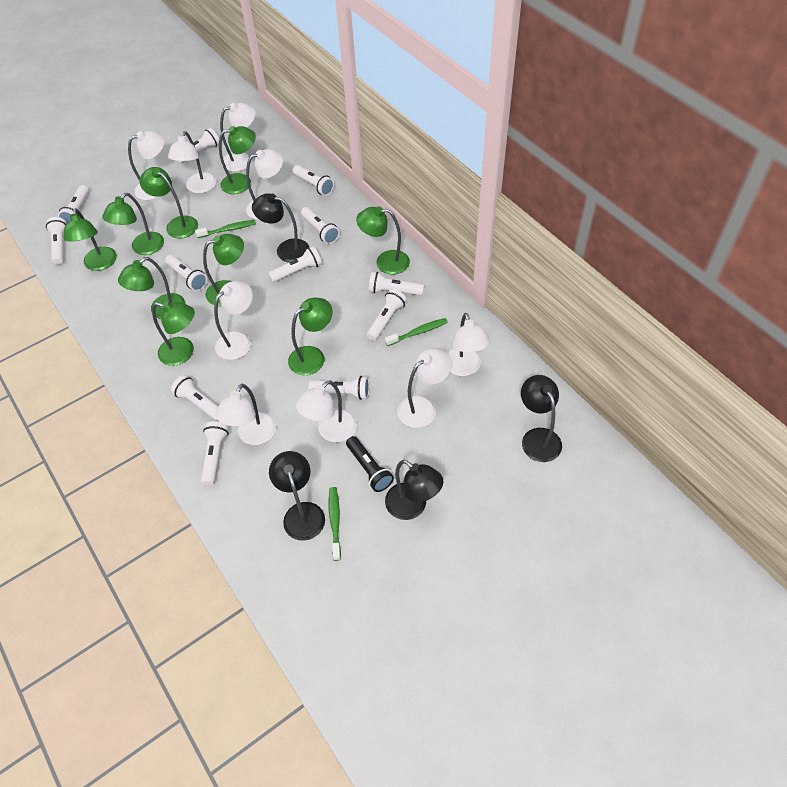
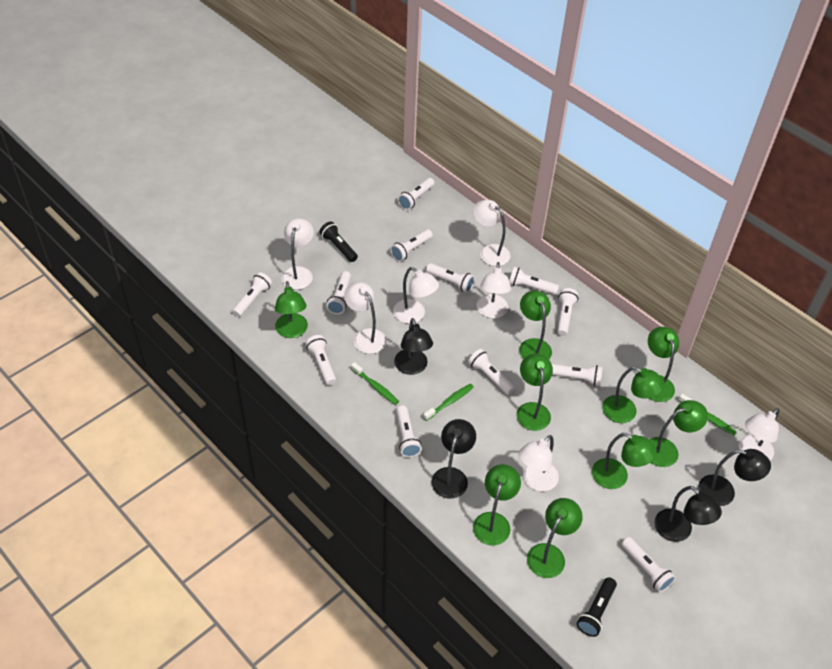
black flashlight: [346,436,394,492] = 1 -> [320,221,358,262] [577,577,617,637] = 2
white lamp: [128,131,165,200] [168,131,216,193] [214,281,253,360] [216,384,276,445] [220,103,256,172] [246,149,283,220] [296,380,357,442] [397,348,452,428] [447,313,490,376] = 9 -> [281,218,314,290] [344,282,387,354] [393,267,439,324] [473,200,510,266] [477,262,511,318] [519,435,559,491] [739,408,779,461] = 7

